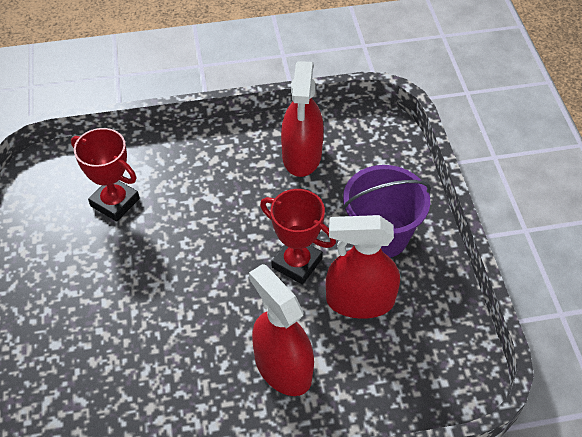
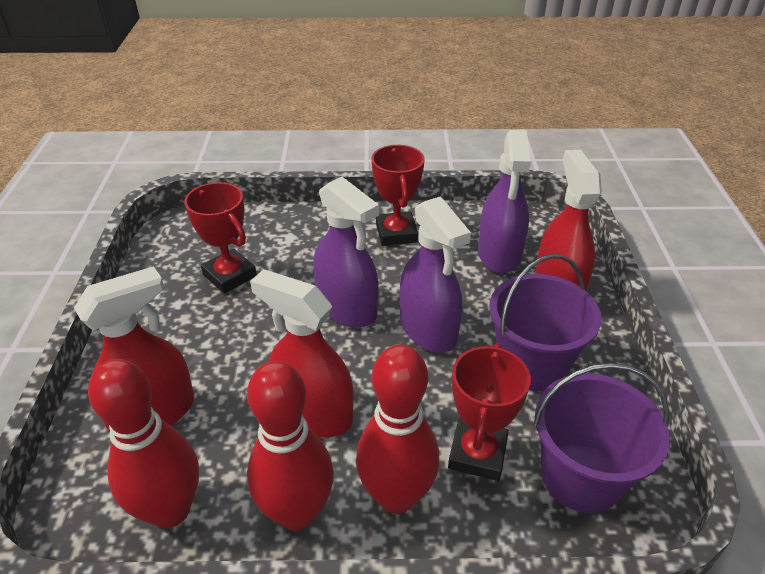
purple bucket: [343,165,431,258] = 1 -> [489,254,602,391] [533,363,670,513] = 2
purple spray bottle: none = 0 -> [313,177,379,327] [400,196,471,352] [478,130,531,273] = 3
red bowling pin: none = 0 -> [88,359,199,528] [247,361,334,530] [356,345,439,514] = 3
red trophy: [71,128,140,222] [260,189,336,285] = 2 -> [184,182,257,293] [372,145,425,246] [448,343,531,481] = 3

